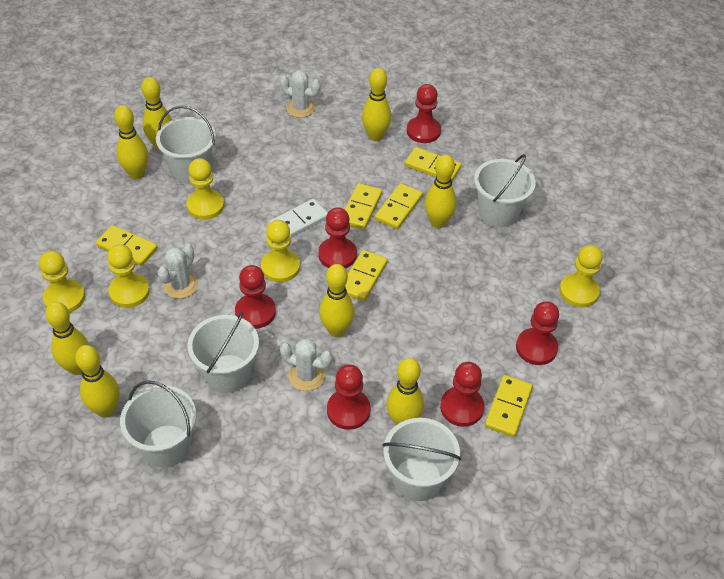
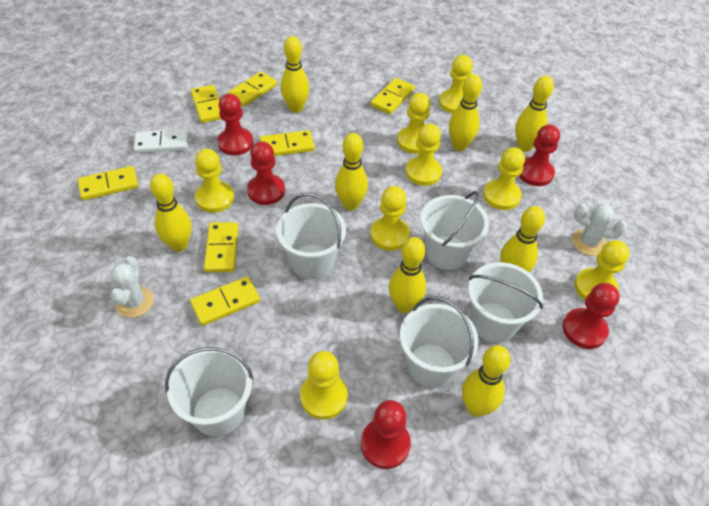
red pawn: [235,265,276,329] [318,207,357,268] [327,365,370,430] [407,84,441,143] [440,362,484,427] [516,301,559,365] = 6 -> [217,94,253,155] [247,141,285,205] [361,400,411,469] [519,124,560,186] [563,283,620,349] = 5
white cactus: [158,244,198,299] [280,70,321,118] [280,339,333,391] = 3 -> [110,256,154,318] [572,203,627,256] = 2
yellow domino: [96,225,158,266] [344,183,382,229] [345,250,388,301] [375,183,423,229] [405,147,462,181] [485,375,533,437] = 6 -> [78,166,138,200] [190,276,260,326] [191,85,221,123] [204,222,238,272] [227,71,277,107] [260,130,315,156] [371,78,415,114] = 7
yellow pawn: [39,251,85,313] [107,244,150,308] [186,158,224,220] [261,220,300,282] [559,245,603,307] = 5 -> [195,149,234,213] [300,351,348,420] [370,186,410,251] [397,93,430,154] [405,123,442,186] [439,55,473,114] [483,147,525,210] [574,240,630,300] = 8

